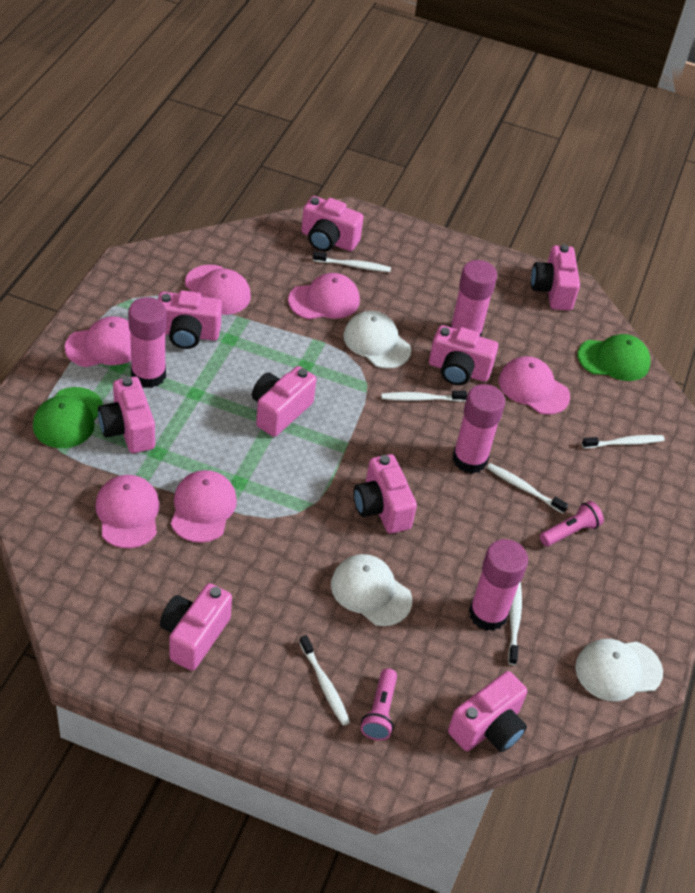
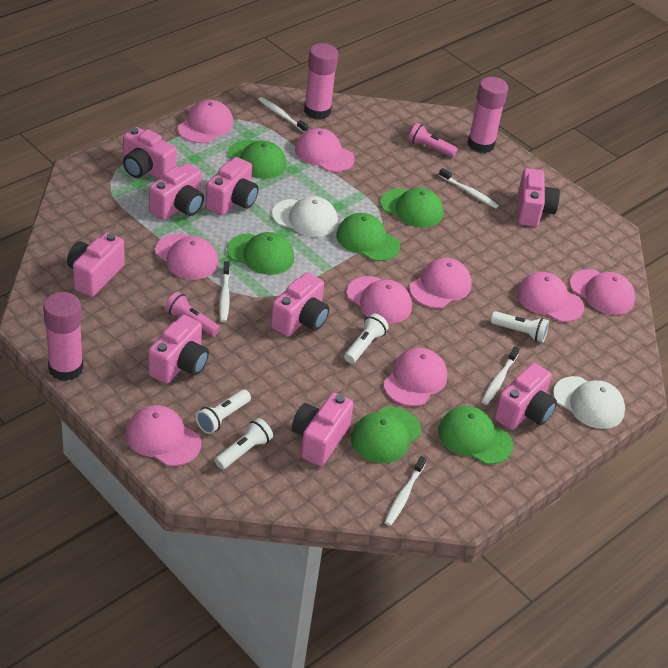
green cap: [33,387,103,448] [577,334,651,381] = 2 -> [227,232,294,275] [228,140,287,179] [336,213,400,261] [351,407,421,463] [380,188,443,228] [438,406,513,464] = 6
pink cap: [65,316,131,367] [95,475,160,548] [171,470,237,543] [185,265,251,315] [288,273,360,319] [499,356,570,415] = 6 -> [126,405,201,466] [155,234,219,280] [178,100,233,143] [295,128,355,172] [347,276,412,324] [383,348,447,406] [409,258,472,308] [517,272,584,322] [570,269,636,315] = 9
pink glue stick: [128,297,167,388] [450,260,497,337] [453,384,505,474] [469,539,528,631] = 4 -> [43,292,83,381] [304,43,338,120] [467,77,508,153] = 3
white cap: [331,554,412,626] [343,311,411,369] [575,639,663,701] = 3 -> [272,196,338,237] [553,376,625,429] = 2
white flashlight: none = 0 -> [196,389,251,434] [215,418,273,470] [344,313,389,364] [491,311,549,343] = 4
white toothbrush: [299,635,350,726] [313,251,391,272] [381,391,467,402] [487,463,568,513] [508,582,522,665] [582,435,665,449] = 6 -> [219,261,230,322] [258,97,308,133] [384,456,426,526] [439,168,499,209] [482,347,520,405] = 5

